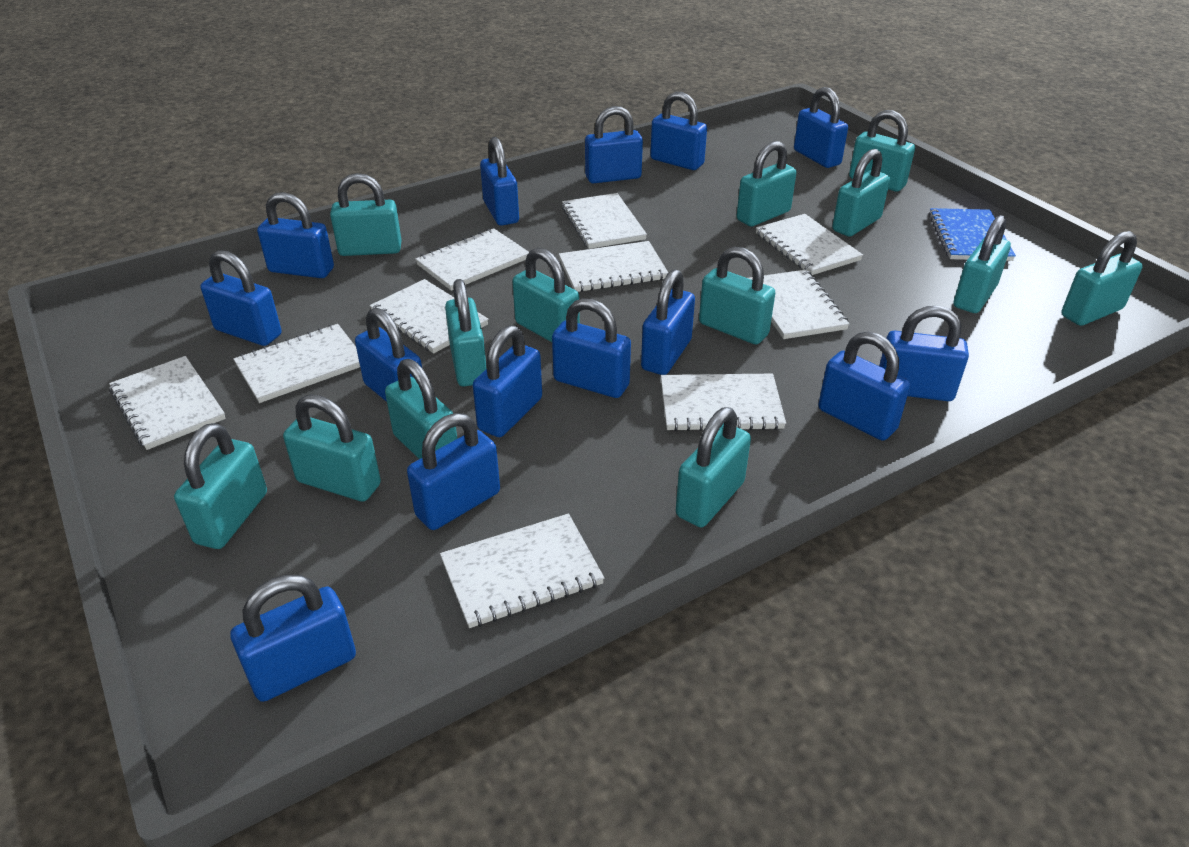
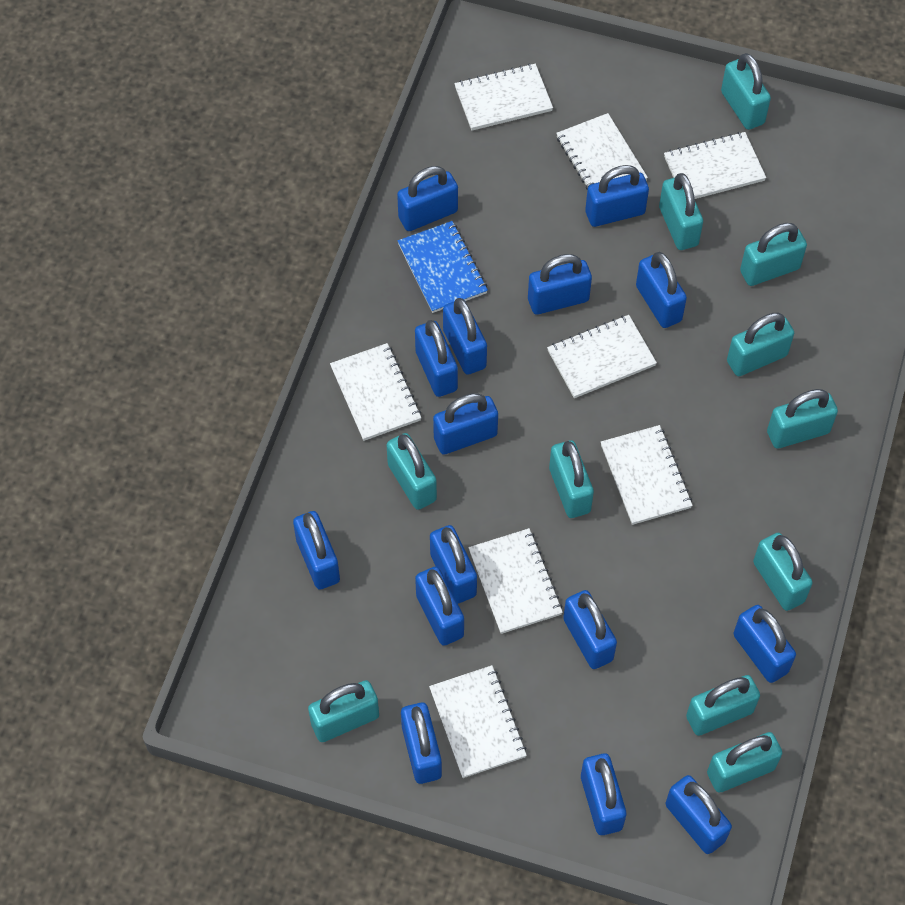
blue padlock: [200,250,282,346] [231,575,356,702] [257,192,334,278] [355,308,422,402] [407,413,500,530] [473,325,542,437] [480,137,519,226] [552,298,631,398] [585,106,643,183] [641,269,695,375] [650,92,707,170] [794,87,848,168] [818,332,910,441] [879,306,969,401] = 14 -> [293,511,340,590] [397,166,458,231] [401,703,442,784] [415,320,458,397] [415,567,464,646] [430,525,477,604] [433,393,498,455] [443,298,487,375] [528,254,592,315] [563,590,617,669] [581,753,627,835] [585,165,649,227] [636,252,687,328] [665,775,732,854] [733,605,796,683] = 15
turquoise padlock: [174,423,267,549] [283,395,381,502] [330,173,402,256] [385,359,457,459] [445,279,487,386] [512,248,580,342] [676,407,751,527] [699,247,775,345] [737,141,796,227] [832,149,890,237] [849,110,915,192] [954,215,1011,313] [1061,231,1143,326] = 13 -> [308,680,379,742] [387,433,437,510] [549,440,594,518] [659,173,703,250] [686,675,760,736] [707,732,782,793] [721,53,771,130] [727,313,794,376] [740,223,807,286] [753,533,813,611] [767,389,838,449] = 11
white notebook: [109,356,226,450] [233,324,360,403] [370,279,488,354] [415,228,529,291] [440,514,604,628] [559,241,668,292] [562,193,647,249] [661,374,786,431] [748,270,849,339] [756,214,863,275] = 10 -> [330,343,421,441] [429,665,527,778] [454,64,553,131] [468,528,563,634] [547,315,657,398] [556,113,648,189] [601,425,693,525] [664,132,766,199] = 8

